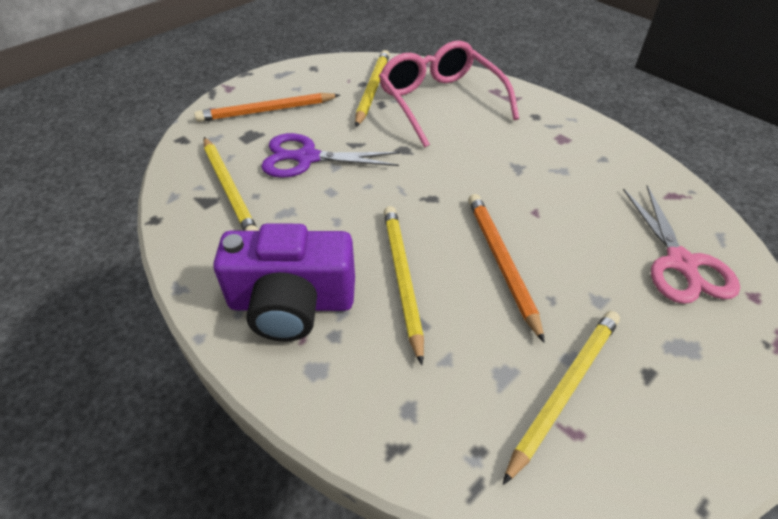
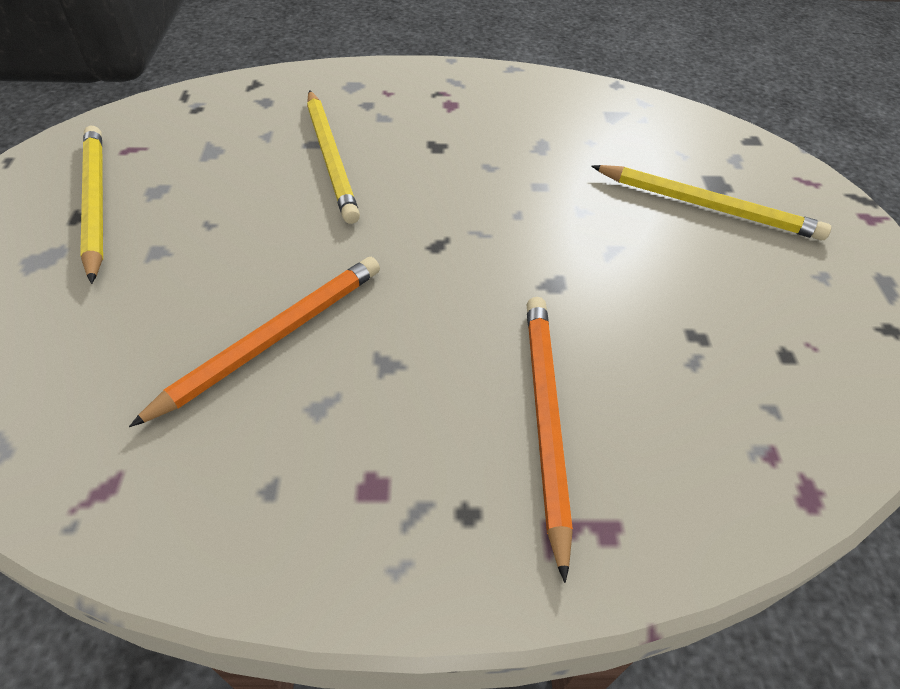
pink glasses: [379,40,519,148] = 1 -> none = 0
pink scissors: [623,185,740,304] = 1 -> none = 0
purple camera: [213,224,355,342] = 1 -> none = 0
purple scissors: [261,133,400,178] = 1 -> none = 0
yellow pencil: [204,137,258,231] [355,50,390,127] [384,206,424,365] [503,311,620,485] = 4 -> [80,126,103,284] [307,90,360,224] [591,165,831,240] = 3

